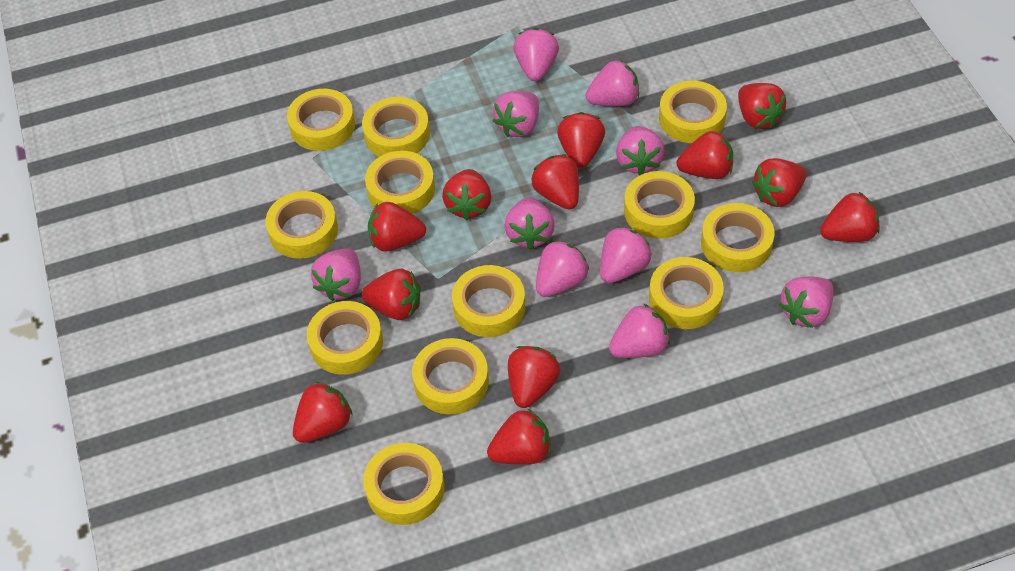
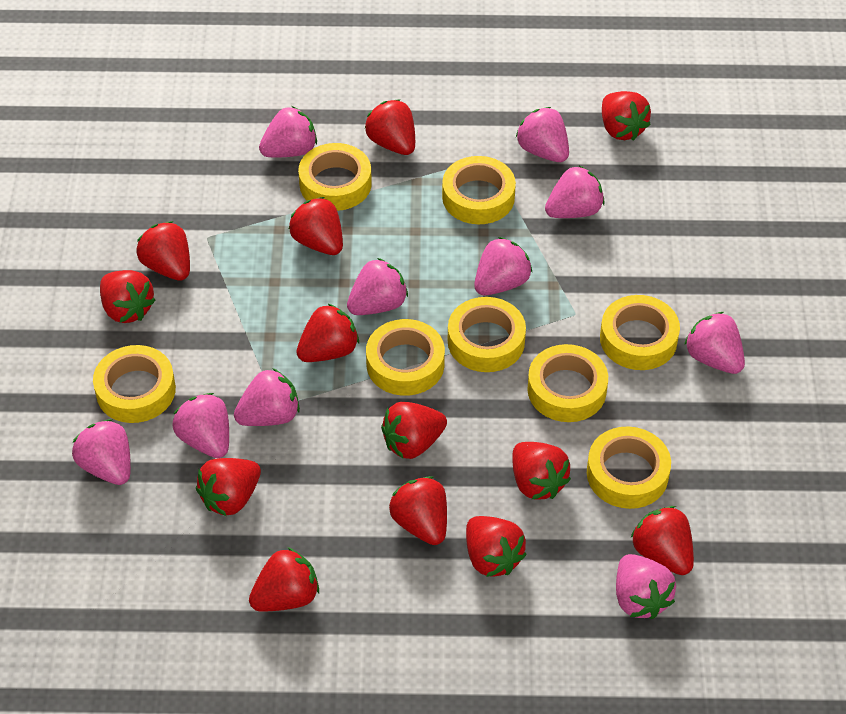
red strawberry: [293,382,353,443] [362,269,420,320] [368,202,426,252] [442,169,492,220] [487,408,551,464] [508,346,560,408] [531,154,579,209] [557,112,605,168] [677,131,733,179] [738,83,786,129] [752,158,807,207] [820,191,880,242] = 12 -> [100,270,156,323] [136,221,190,281] [196,458,261,516] [249,547,319,611] [289,197,343,255] [296,303,359,362] [365,99,415,155] [381,402,447,459] [389,476,447,545] [466,516,527,577] [512,442,571,500] [602,91,651,141] [631,506,694,575] = 13
yellow tape: [265,191,338,259] [287,89,355,151] [307,301,383,375] [362,97,430,157] [363,443,445,525] [365,151,435,214] [412,338,489,414] [452,265,525,337] [624,171,695,239] [649,257,724,329] [659,81,727,143] [701,203,774,272] = 12 -> [93,345,176,423] [298,143,372,211] [366,319,445,396] [442,156,516,224] [448,297,526,372] [527,344,608,422] [587,426,671,509] [600,295,680,370] = 8

